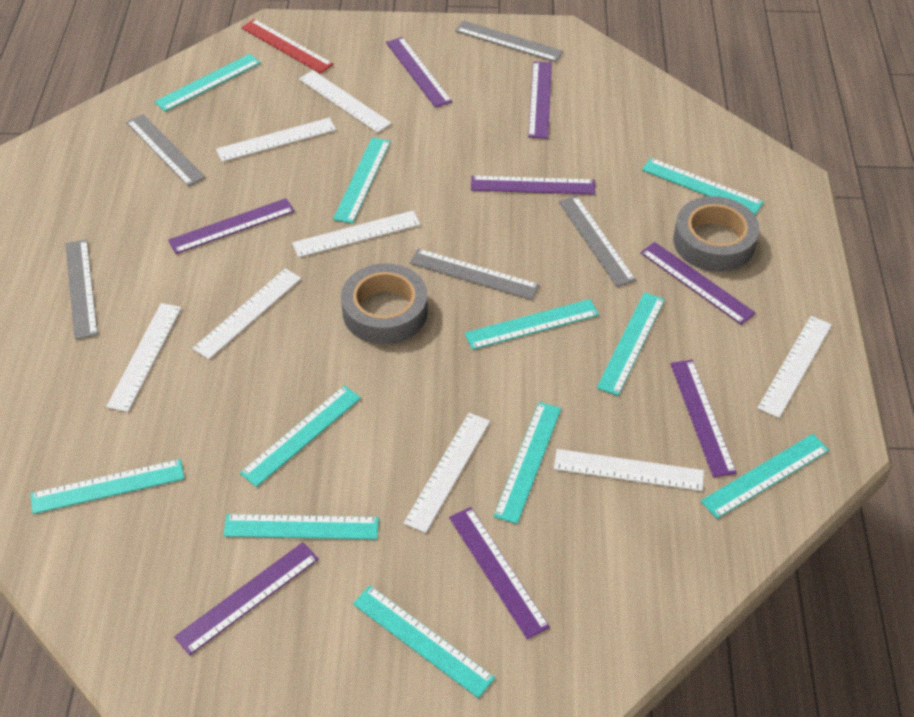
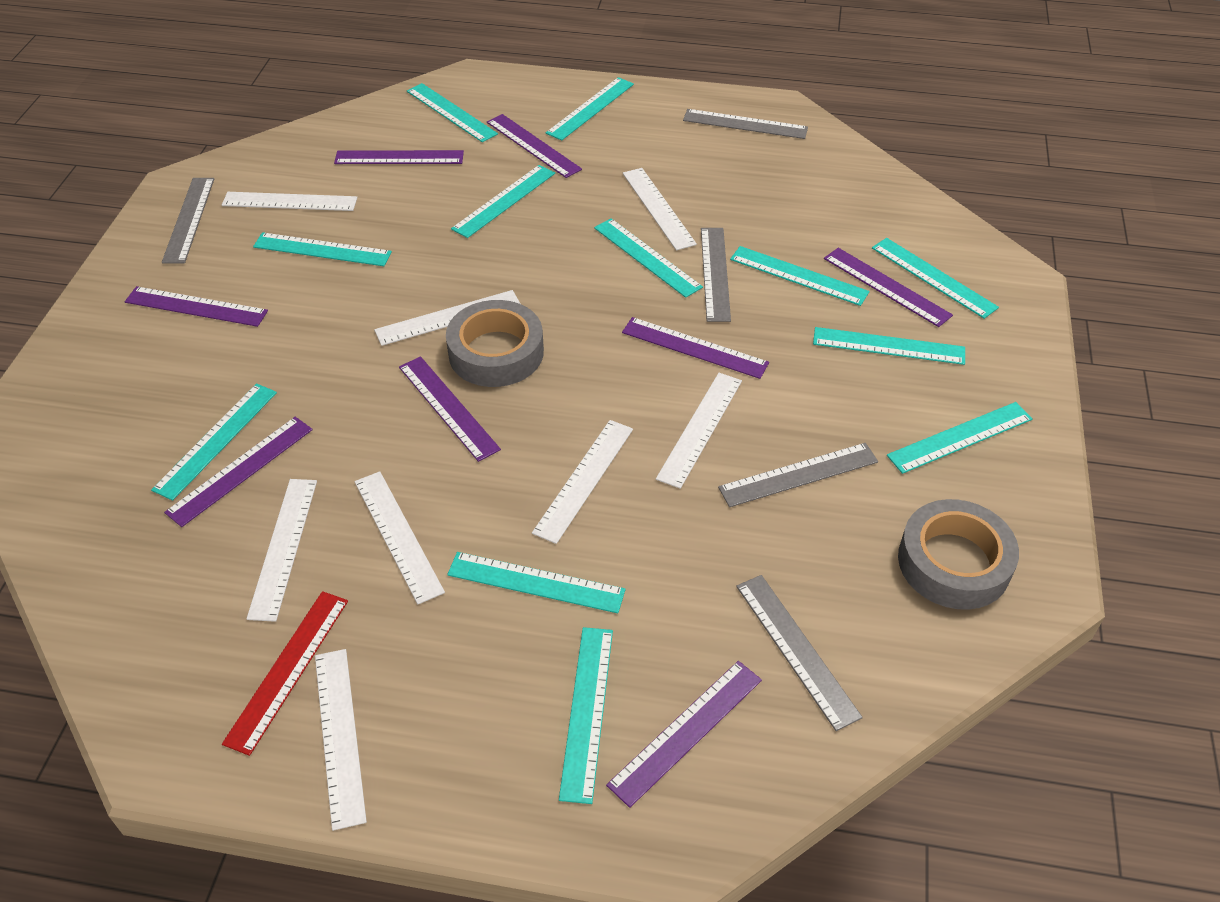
turquoise ruler: [31,459,185,514] [154,54,261,112] [223,514,379,540] [240,385,361,487] [333,137,391,224] [353,586,495,698] [465,299,599,350] [494,402,561,524] [597,292,665,396] [642,158,764,215] [701,434,829,519] = 11 -> [151,383,277,501] [253,232,392,266] [407,83,498,142] [447,552,626,613] [451,165,555,238] [546,77,634,141] [559,627,613,804] [594,218,703,298] [730,246,870,306] [813,327,965,365] [872,238,999,319] [887,402,1033,474] = 12

